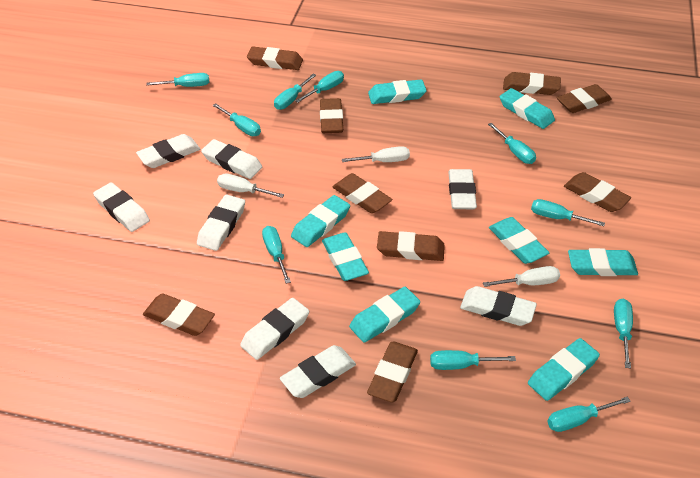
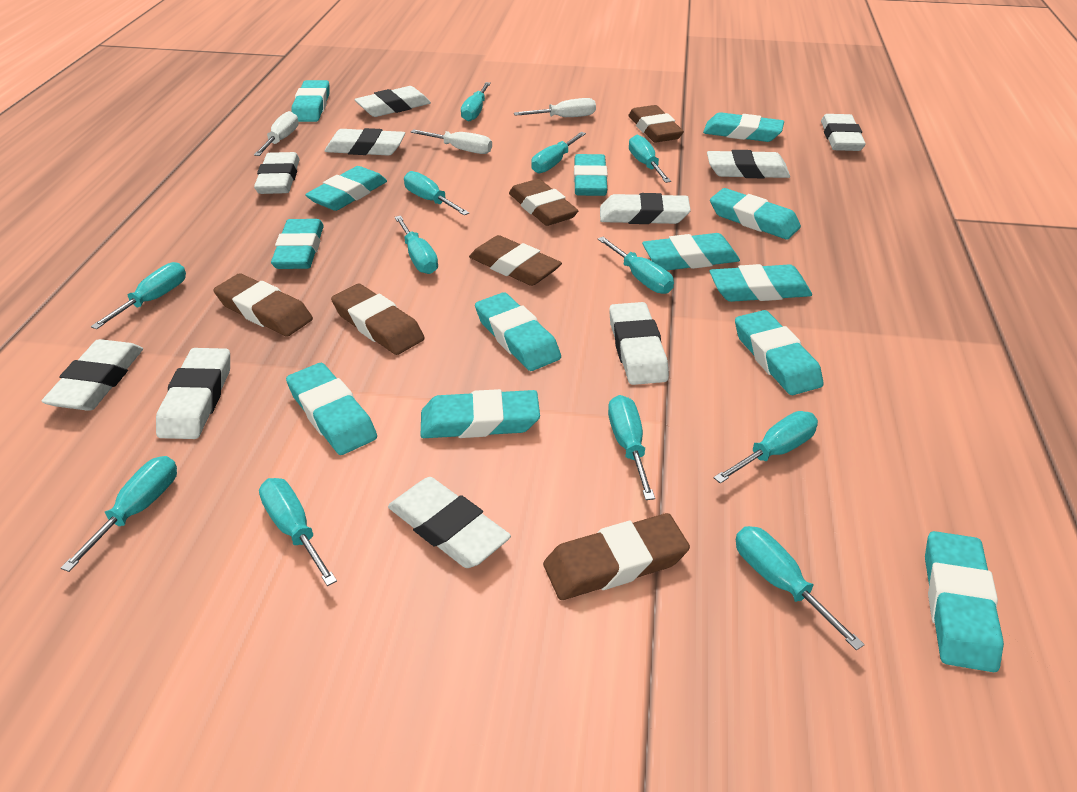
brown eraser: [143,293,215,336] [247,46,303,70] [320,98,343,133] [333,173,392,214] [367,342,418,402] [377,231,445,261] [503,72,561,95] [557,84,612,113] [564,172,631,212] = 9 -> [213,273,313,337] [331,284,425,355] [469,235,562,286] [509,179,578,226] [543,513,690,600] [628,105,684,143] = 6
turquoise eraser: [291,195,350,247] [322,232,369,281] [349,287,420,343] [368,79,427,104] [489,217,550,264] [500,88,555,129] [528,338,600,401] [568,248,638,276] = 8 -> [271,219,324,269] [286,363,377,455] [291,80,330,122] [305,166,387,211] [421,389,540,438] [475,292,561,371] [574,154,608,196] [642,233,740,270] [703,112,784,142] [709,264,812,302] [710,188,801,240] [735,310,823,395] [925,531,1004,672] = 13
turquoise screwdriver: [146,73,209,87] [213,103,261,136] [262,226,291,284] [274,74,316,110] [295,71,344,103] [430,350,516,370] [488,123,536,164] [531,199,605,226] [547,397,631,432] [614,298,633,368] = 10 -> [61,456,177,572] [91,262,186,329] [259,478,337,586] [395,216,438,274] [404,171,469,215] [461,82,491,122] [531,132,586,174] [598,237,674,294] [608,395,655,500] [629,135,671,183] [713,411,818,484] [736,526,865,651] = 12
white eraser: [93,182,150,232] [136,134,200,168] [197,195,245,251] [201,139,262,179] [240,298,309,360] [280,345,356,398] [448,169,477,209] [460,286,537,326] = 8 -> [42,339,143,410] [156,348,230,439] [254,152,300,194] [325,128,405,156] [354,86,431,117] [388,477,511,568] [600,193,691,224] [609,302,669,385] [707,150,790,178] [821,114,866,151] = 10

